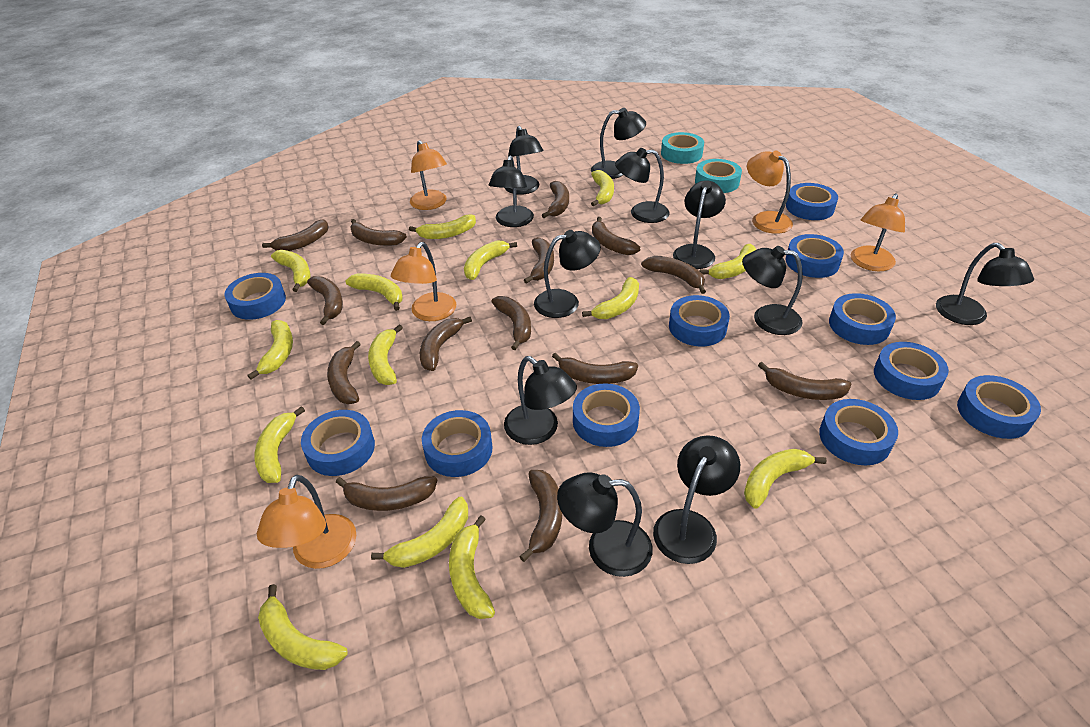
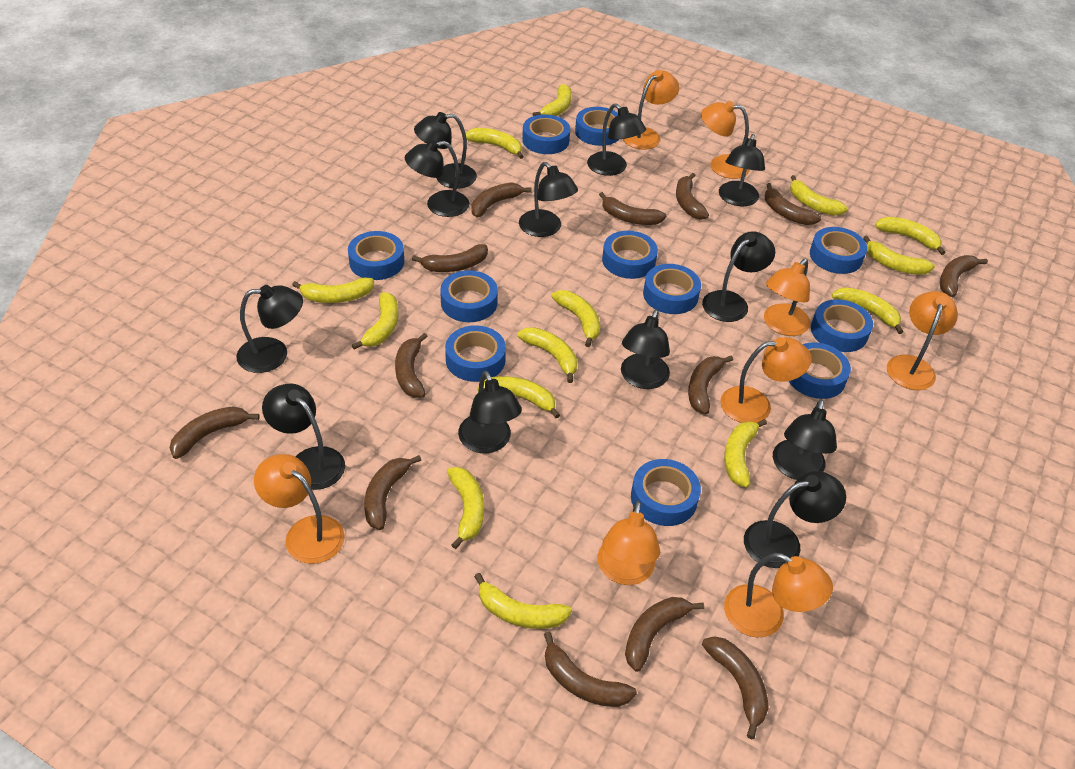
black lamp: [489,156,534,227] [504,356,577,445] [505,126,543,195] [534,230,601,318] [557,472,653,577] [591,108,646,179] [615,148,669,223] [653,435,740,564] [673,180,726,269] [742,246,803,335] [936,243,1034,325] = 11 -> [236,285,303,373] [262,384,345,490] [405,140,469,217] [414,112,477,189] [458,371,522,453] [519,162,578,237] [587,104,646,176] [621,309,670,389] [702,231,775,322] [719,134,765,206] [744,471,846,568] [773,399,837,480] = 12
brown banana: [262,220,329,251] [307,276,343,325] [327,341,361,404] [336,476,437,511] [350,219,407,246] [420,317,472,371] [491,296,531,350] [519,470,562,562] [524,237,554,284] [542,181,569,218] [552,353,638,384] [592,217,641,255] [641,256,706,294] [758,362,851,400] = 14 -> [170,406,260,459] [364,455,421,530] [395,333,428,398] [412,244,488,272] [471,182,532,218] [544,632,637,707] [599,192,666,225] [625,597,704,672] [676,173,709,220] [688,356,733,414] [702,636,769,739] [765,183,821,225] [940,255,988,297] = 13
orange lamp: [257,475,356,569] [391,242,456,321] [410,140,447,210] [747,151,793,234] [851,194,905,271] = 5 -> [254,454,345,564] [598,501,660,585] [623,70,679,150] [701,101,750,179] [720,337,812,423] [724,553,833,637] [764,259,810,336] [887,291,958,390] = 8
turquoise tape: [661,132,704,164] [695,159,742,193] = 2 -> none = 0

